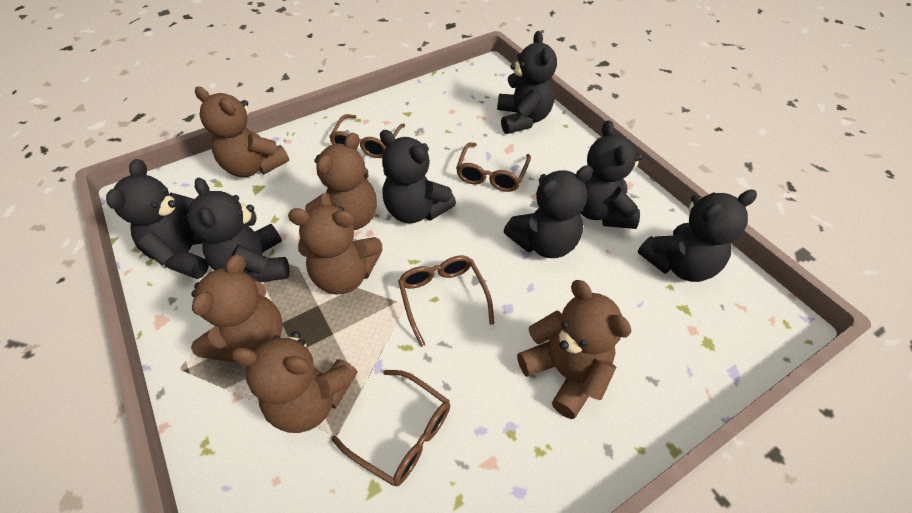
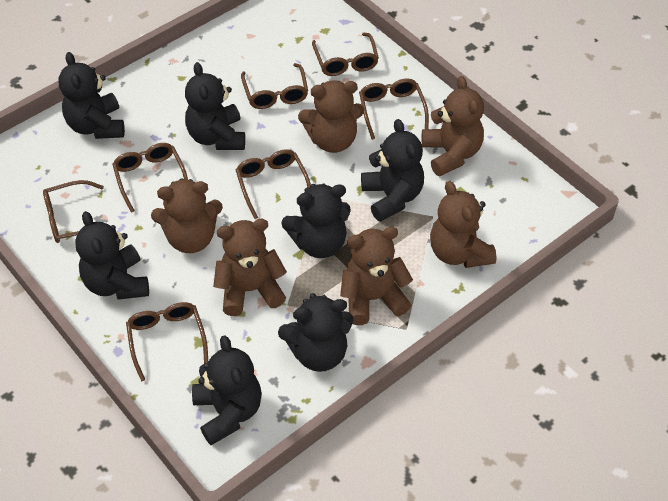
brown glasses: [329,114,405,158] [332,370,450,486] [398,256,494,347] [456,143,531,192] = 4 -> [43,180,116,243] [112,143,188,213] [126,302,208,382] [236,150,311,219] [241,63,308,109] [312,33,379,76] [359,78,429,140] = 7

